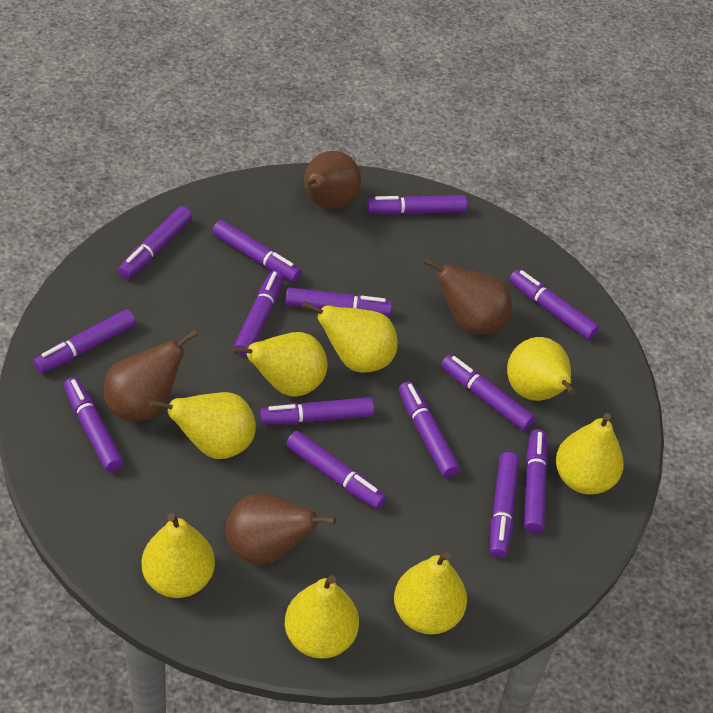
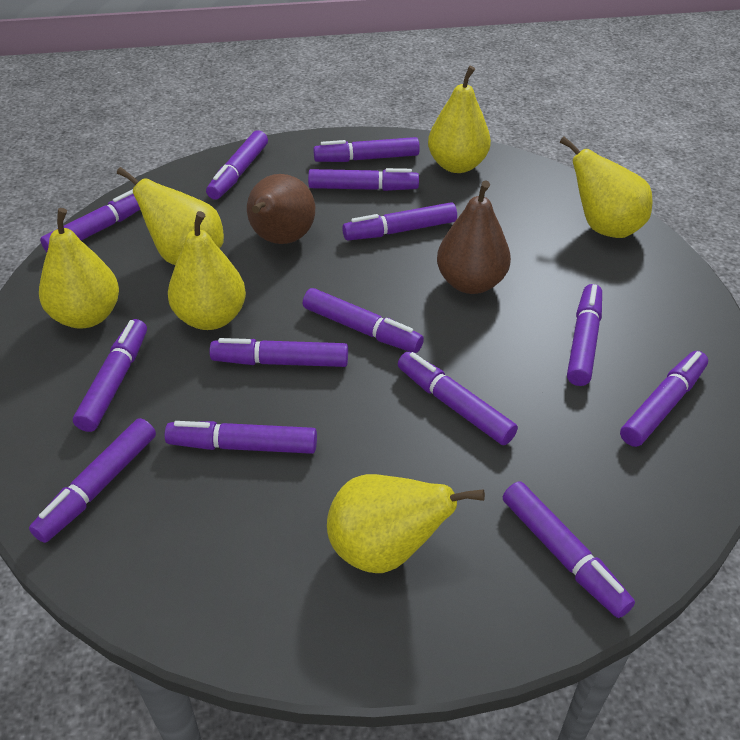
brown pear: [104,330,198,422] [226,493,336,565] [303,151,361,209] [423,258,512,335] = 4 -> [247,174,315,244] [437,180,511,294] = 2
yellow pear: [142,513,215,598] [150,392,256,459] [231,332,328,397] [285,575,359,659] [302,301,398,373] [394,552,467,635] [507,337,576,401] [556,413,624,495] = 8 -> [39,208,119,328] [117,167,224,265] [168,211,246,330] [327,474,485,573] [428,66,491,173] [560,136,653,238] = 6

